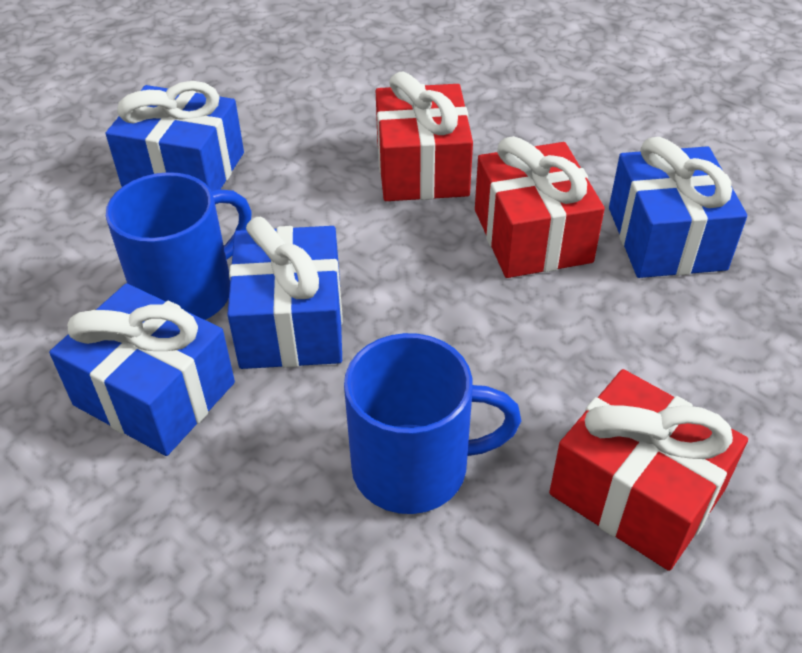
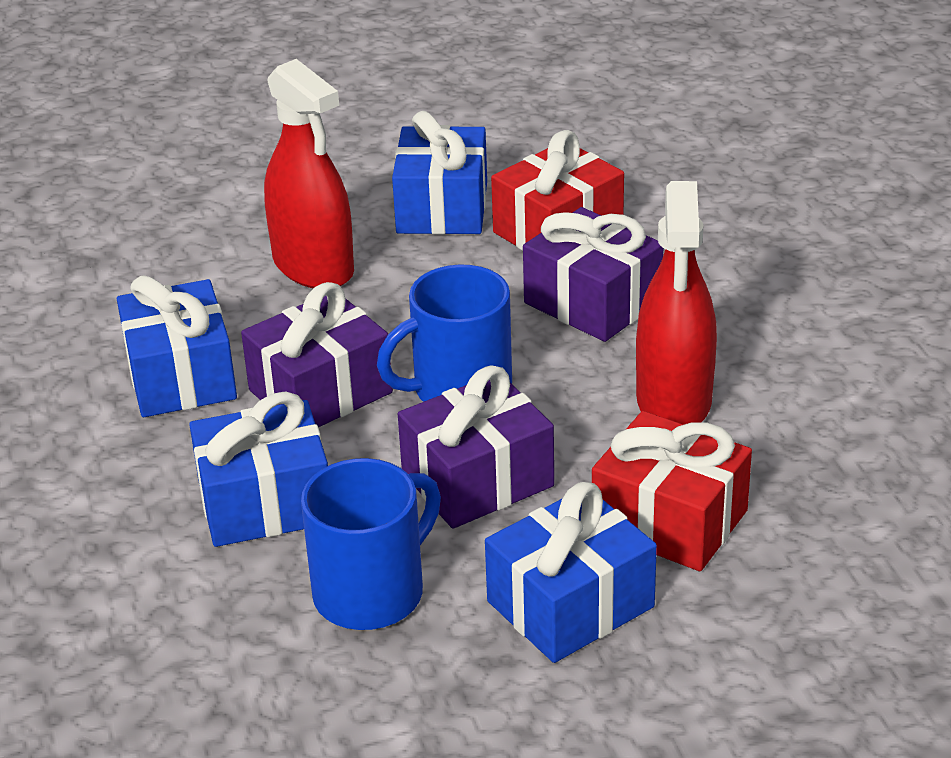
purple gift: none = 0 -> [241,282,393,427] [398,365,554,529] [523,207,663,342] = 3
red gift: [376,71,473,201] [475,136,605,278] [549,369,748,571] = 3 -> [491,130,624,251] [592,411,752,571] = 2
red spray bottle: none = 0 -> [264,59,354,288] [636,181,717,425] = 2

